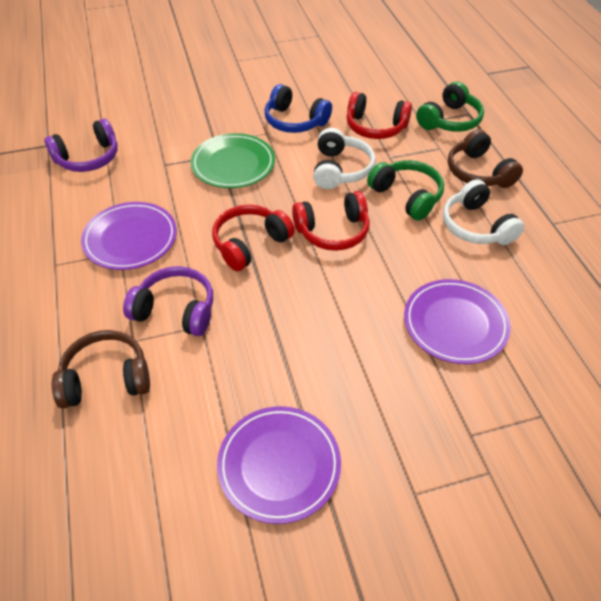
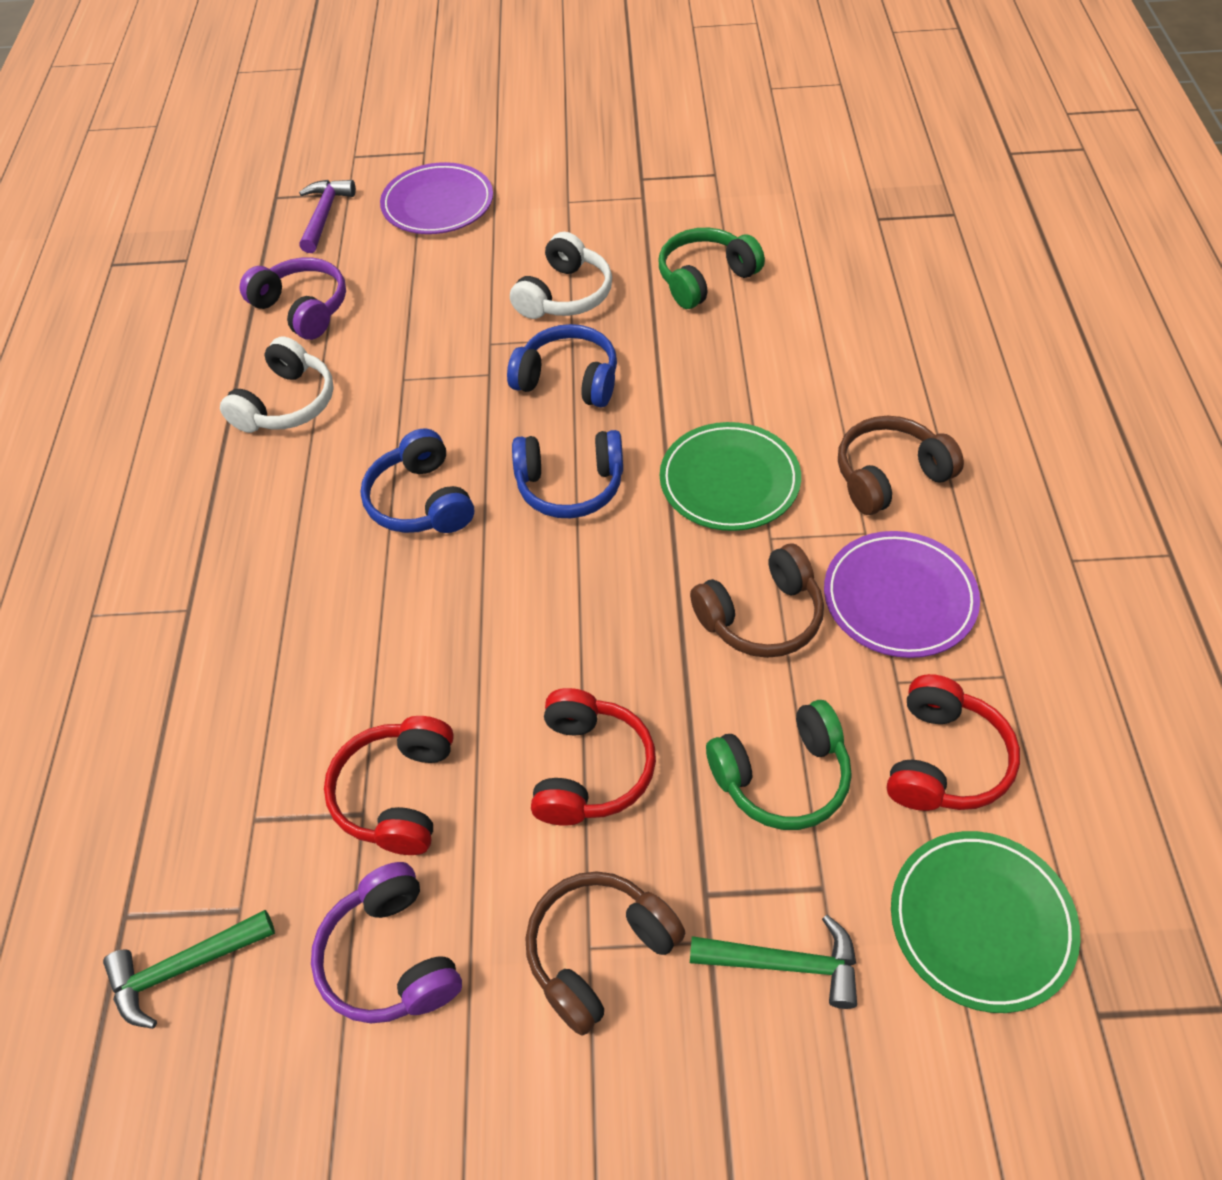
blue headphones: [264,84,332,133] = 1 -> [361,429,474,533] [507,324,617,407] [512,430,623,518] = 3
brown headphones: [52,330,150,409] [448,129,523,188] = 2 -> [525,871,686,1036] [690,544,824,658] [838,416,964,515] = 3
green hammer: none = 0 -> [103,910,275,1029] [690,915,857,1009] = 2
green plate: [191,133,275,188] = 1 -> [660,422,801,531] [891,831,1081,1013] = 2
purple hammer: none = 0 -> [299,180,356,253] = 1
purple plate: [81,202,177,270] [217,406,341,524] [404,279,511,364] = 3 -> [380,162,493,234] [824,531,980,658] = 2

